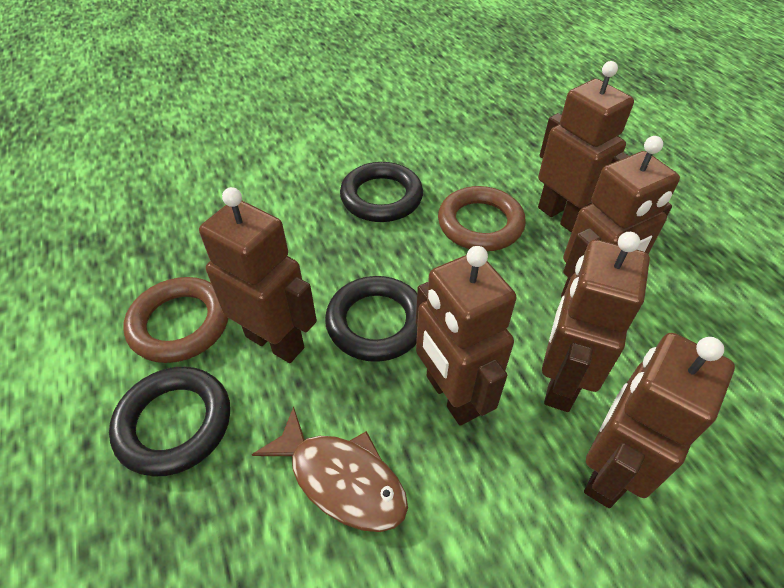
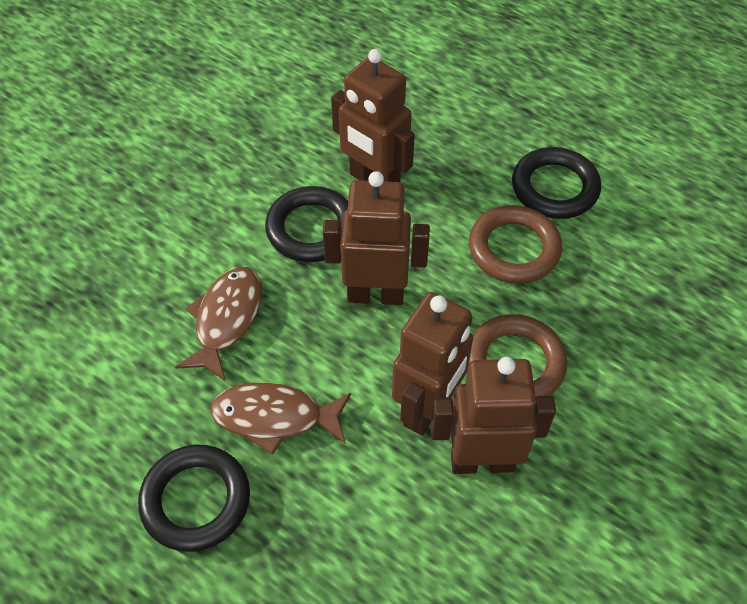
brown fish: [252,406,408,532] = 1 -> [175,267,262,382] [210,382,351,455] = 2
brown robot: [199,187,317,363] [416,246,516,426] [538,61,634,233] [542,232,650,412] [561,136,680,297] [584,333,735,508] = 6 -> [323,171,430,305] [331,49,415,182] [392,292,473,436] [431,357,556,474] = 4

